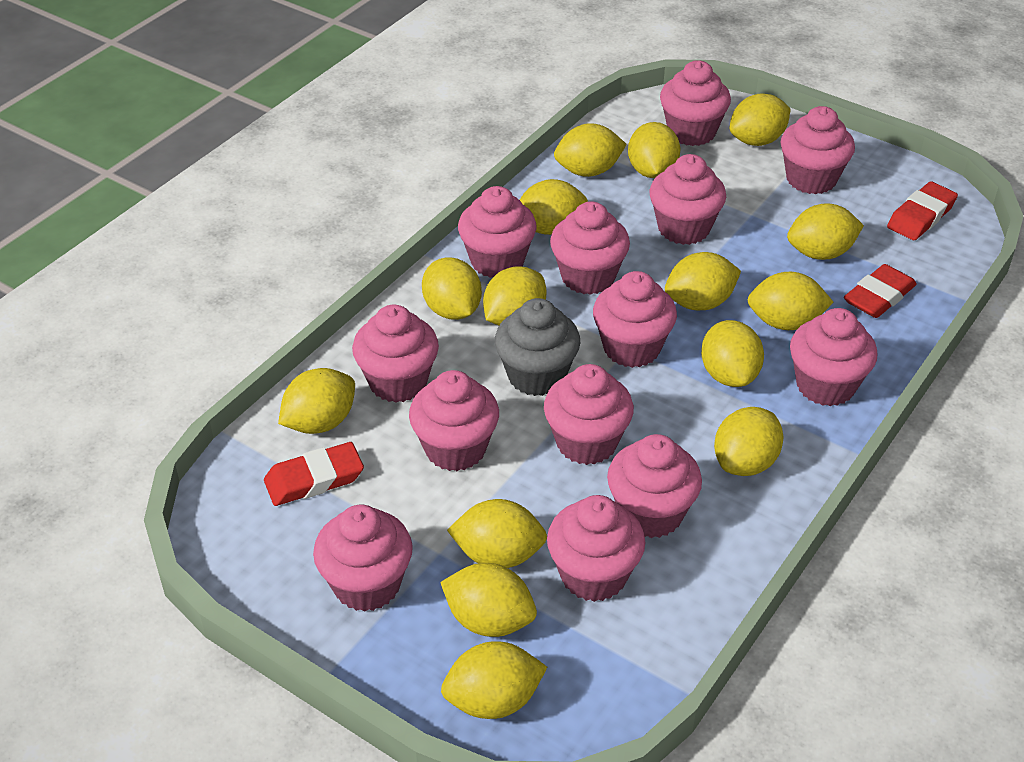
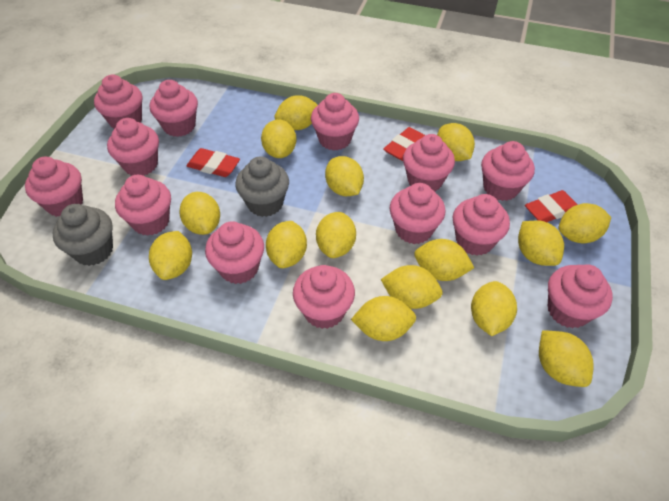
grey cupcake: [495,298,580,396] = 1 -> [53,204,113,266] [236,156,289,217] = 2

